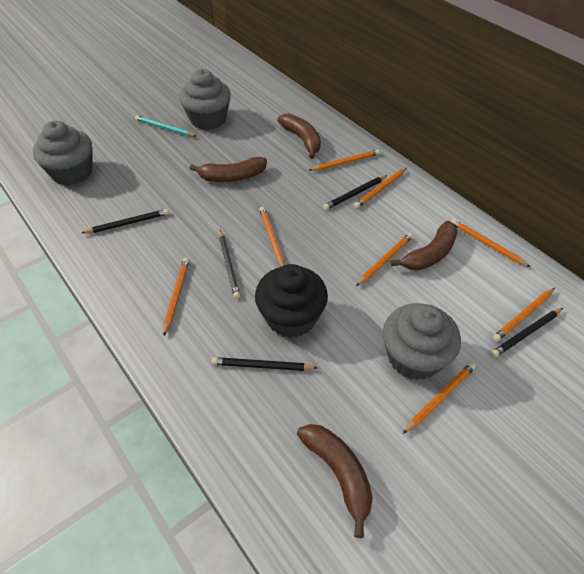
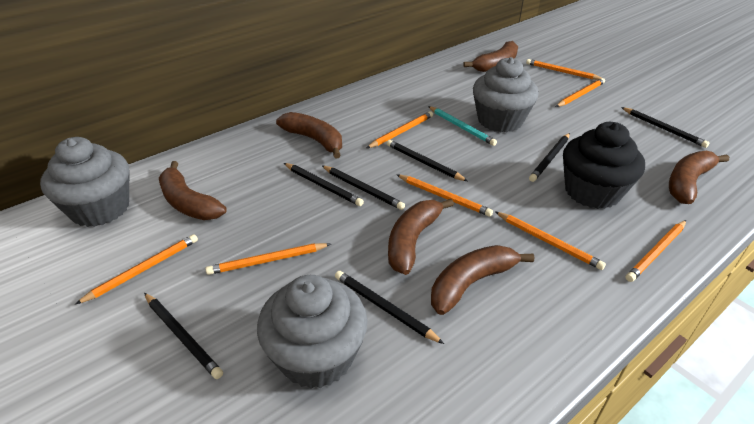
black pencil: [82,209,169,233] [211,357,318,371] [219,230,240,299] [323,175,387,210] [491,308,563,357] = 5 -> [144,293,223,379] [284,163,364,206] [322,166,405,210] [335,271,444,344] [386,140,468,181] [529,133,570,182] [621,107,709,148] = 7
brown banana: [189,157,267,182] [277,114,321,159] [297,424,373,538] [390,221,458,271] = 4 -> [159,161,227,220] [276,112,342,159] [388,199,454,275] [431,245,534,315] [463,41,518,72] [669,151,729,204] = 6

